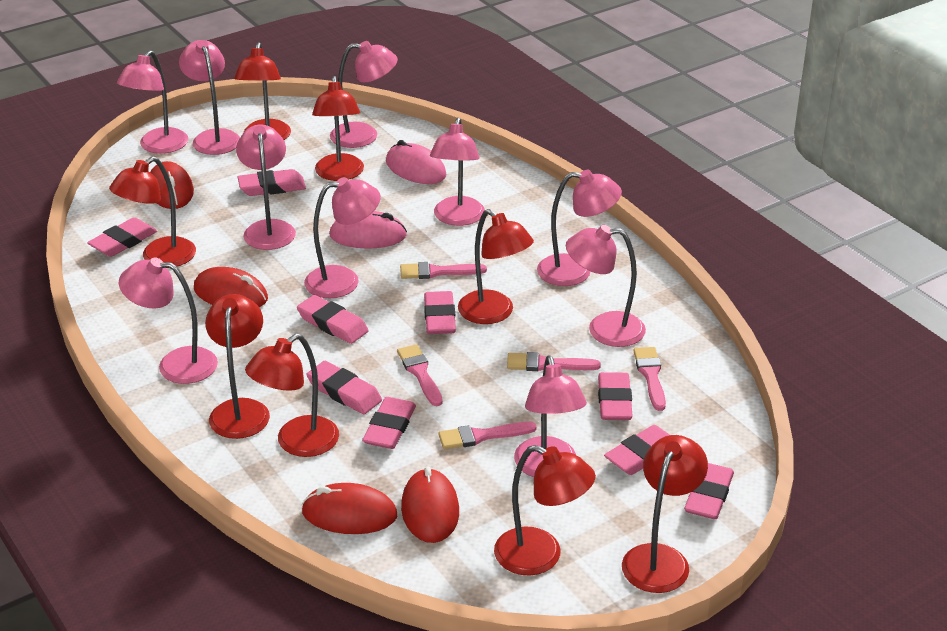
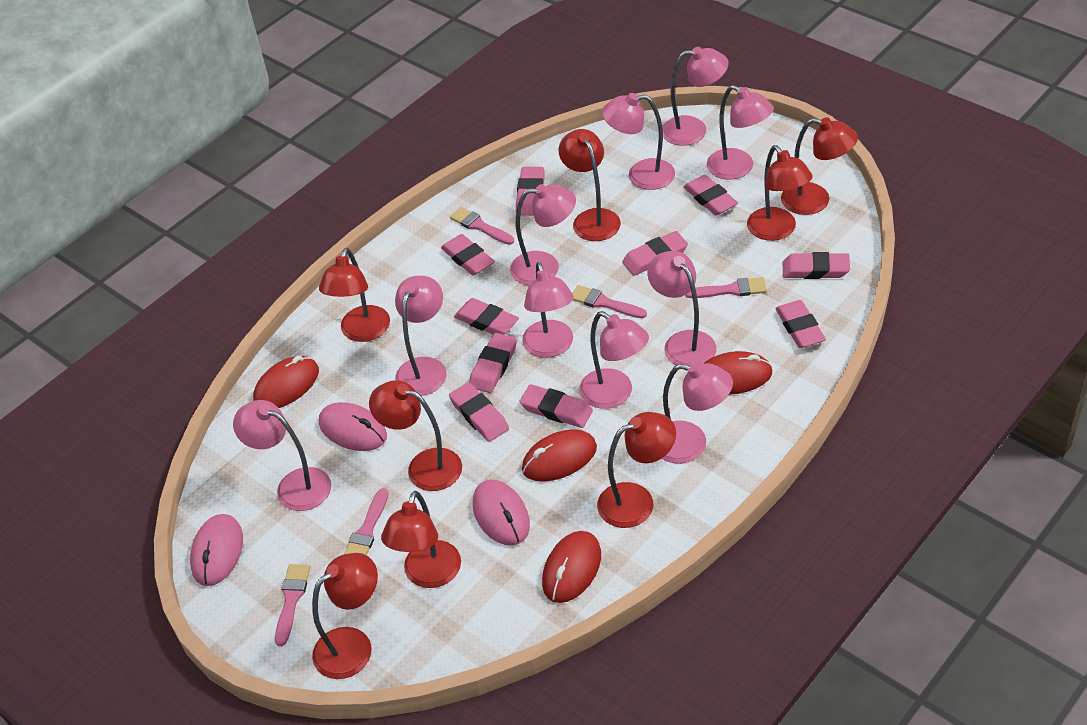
pink eraser: [87,217,157,257] [238,169,306,196] [297,295,369,344] [306,361,382,414] [362,397,416,449] [424,291,456,334] [598,372,633,420] [604,425,670,475] [684,463,734,519] = 9 -> [441,234,495,276] [449,382,509,442] [454,298,519,335] [469,333,517,393] [516,167,545,216] [519,384,593,428] [622,231,688,276] [683,175,738,215] [775,300,826,348] [783,252,850,279] = 10
pink mouse: [329,211,407,249] [386,140,446,184] = 2 -> [190,514,243,586] [319,402,387,451] [473,480,530,546] = 3

